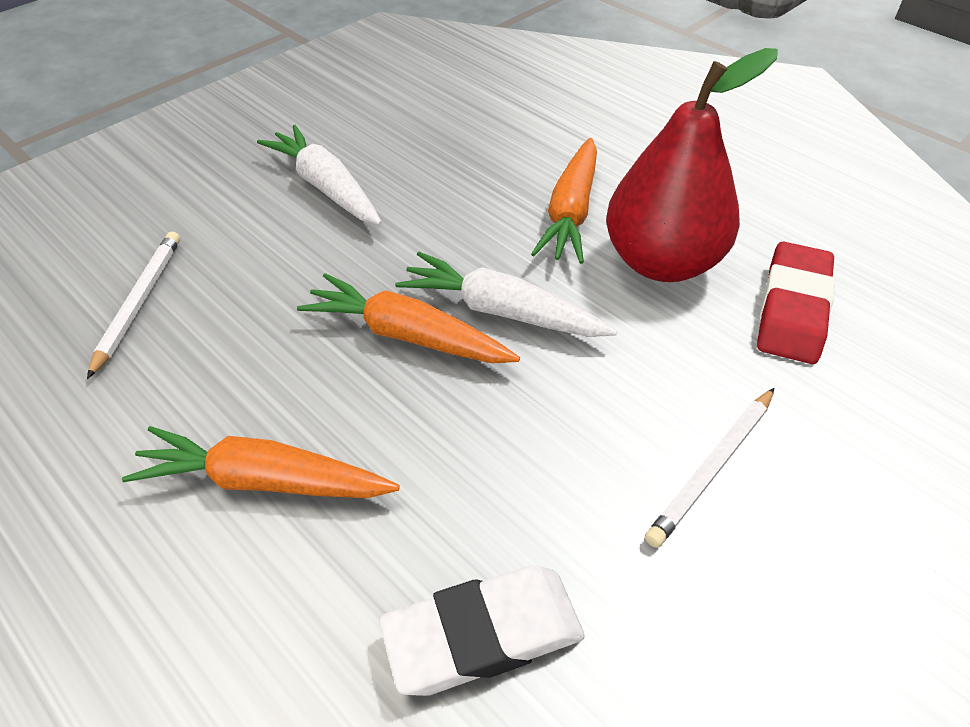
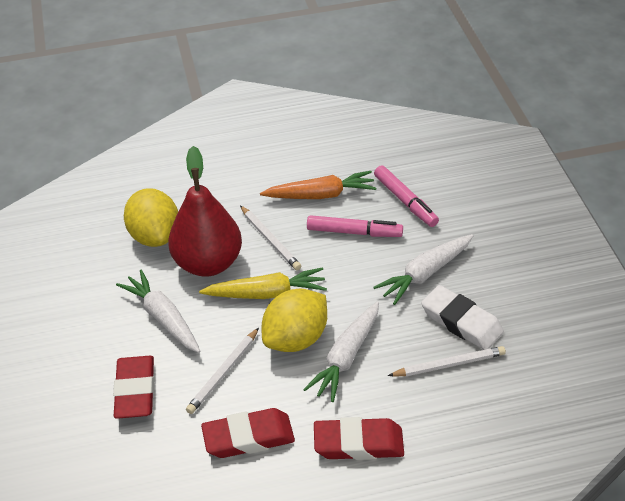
orange carrot: [122,426,400,498] [297,273,520,363] [531,138,597,264] = 3 -> [260,171,376,199] = 1
pink marker: none = 0 -> [307,215,403,237] [374,165,439,227] = 2
red eraser: [757,242,835,364] = 1 -> [113,356,154,419] [201,408,295,458] [314,417,404,460] = 3
white carrot: [257,125,382,225] [395,252,617,337] = 2 -> [116,270,200,353] [303,302,379,402] [374,234,474,305] = 3
white pencil: [87,231,180,379] [645,388,774,548] = 2 -> [186,328,259,414] [240,205,301,270] [388,346,506,376] = 3
yellow carrot: none = 0 -> [199,267,327,299] = 1
yellow lemon: none = 0 -> [124,188,178,247] [262,289,327,352] = 2

